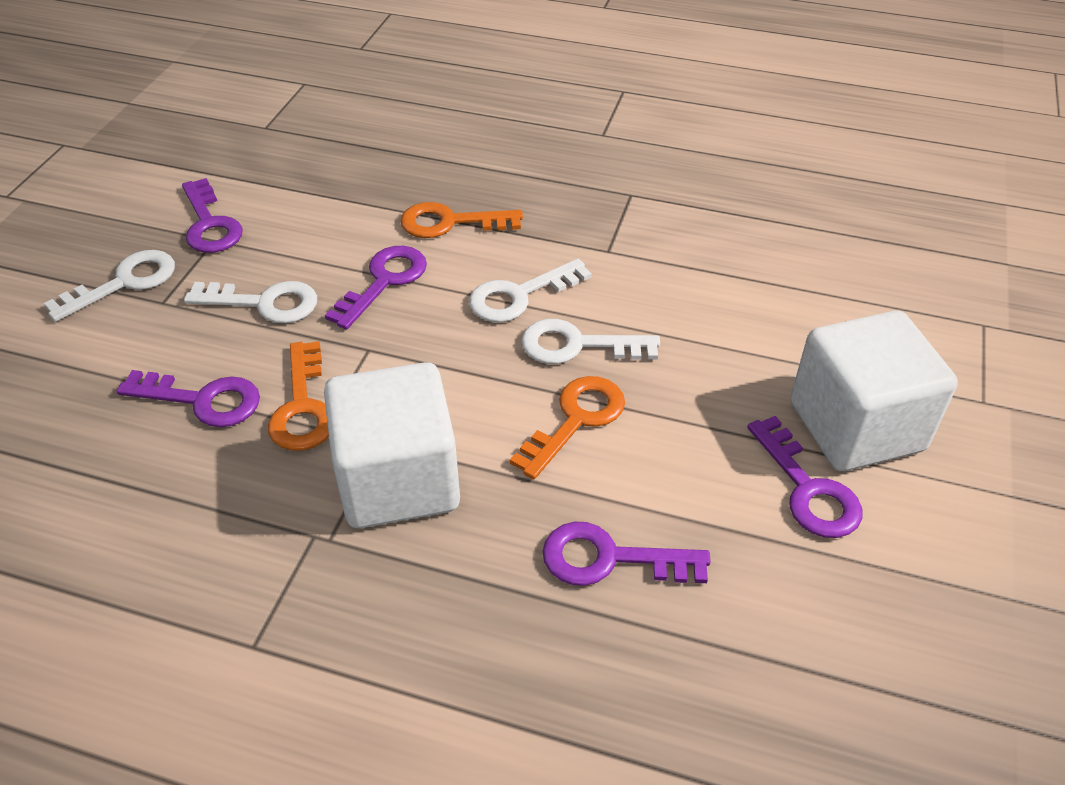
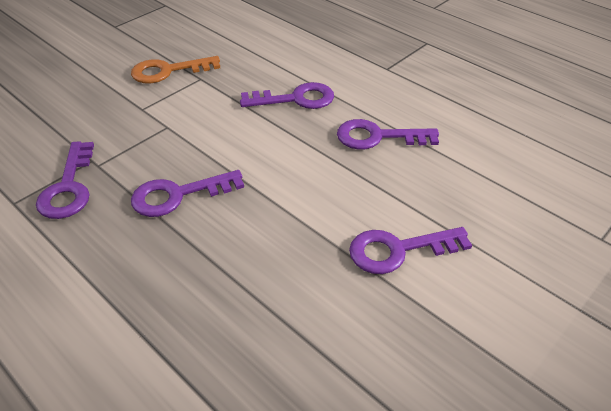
orange key: [268,341,329,451] [400,202,523,238] [510,376,625,479] = 3 -> [131,56,220,83] = 1
white cube: [324,362,460,528] [791,311,958,471] = 2 -> none = 0
white key: [44,250,175,322] [184,281,317,323] [469,259,592,322] [521,319,660,364] = 4 -> none = 0

